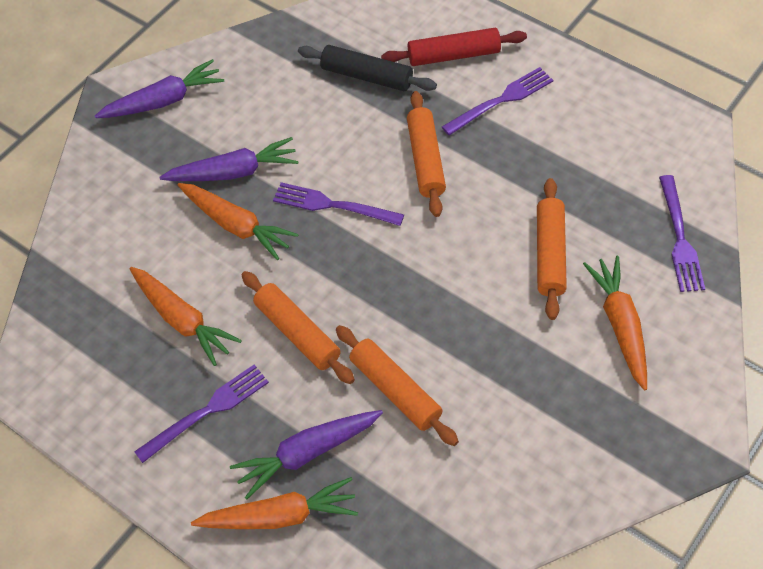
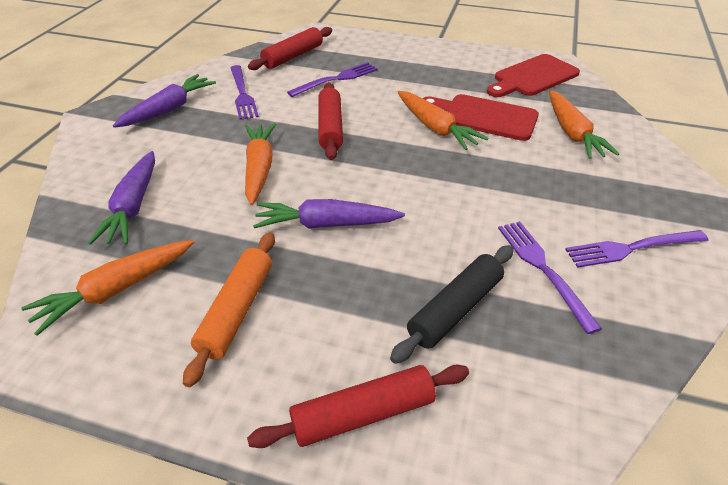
orange rolling pin: [242,271,355,384] [336,325,459,446] [407,91,446,217] [537,178,567,320] = 4 -> [183,232,275,387] = 1
red cutting board: none = 0 -> [423,94,539,141] [487,54,580,97] = 2
red rolling pin: [381,28,527,66] = 1 -> [247,365,469,448] [248,27,332,70] [318,82,343,160] = 3

